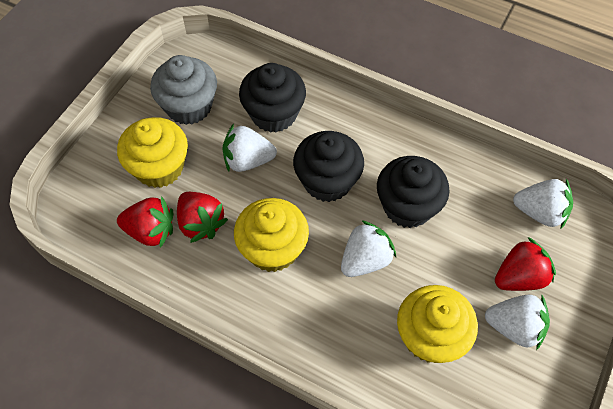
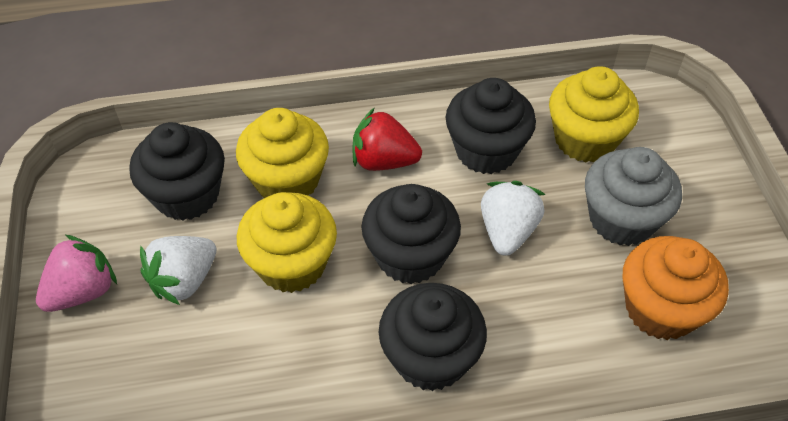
black cupcake: [239,63,306,133] [293,131,364,202] [377,156,450,228] = 3 -> [129,122,225,221] [362,184,461,284] [379,283,487,391] [446,78,536,174] = 4
orange cupcake: none = 0 -> [622,236,729,340] = 1
pink strawberry: none = 0 -> [36,235,117,312] = 1
red strawberry: [117,196,173,248] [177,192,228,243] [495,237,556,291] = 3 -> [352,108,422,171] = 1
white strawberry: [222,124,277,172] [341,220,396,277] [485,295,550,350] [513,179,573,230] = 4 -> [140,236,217,305] [481,181,546,256] = 2

